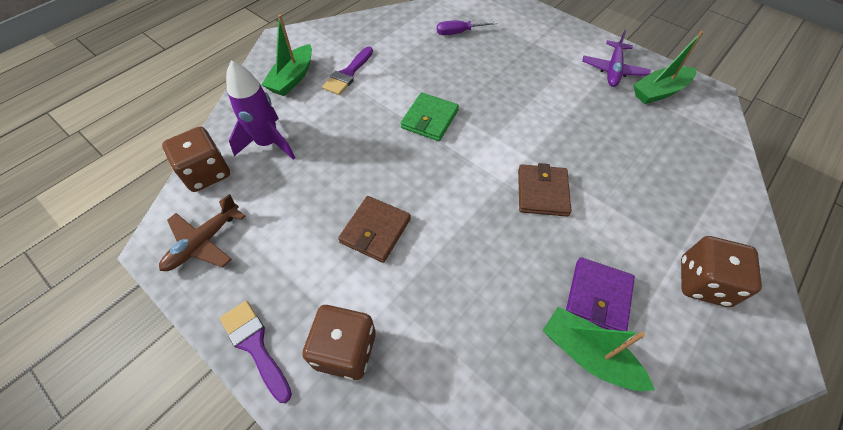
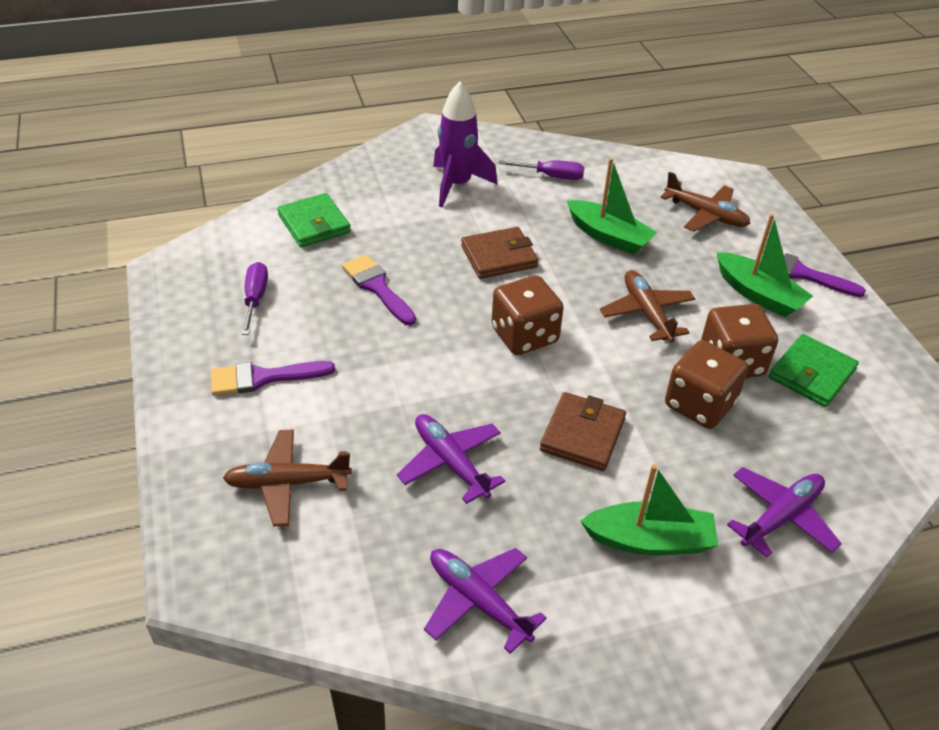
brown plane: [159,194,245,271] = 1 -> [223,429,352,527] [600,270,695,342] [660,172,751,232] = 3
green wallet: [401,92,459,141] = 1 -> [277,193,351,247] [769,334,859,407] = 2
purple brush: [220,301,292,403] [322,47,373,95] = 2 -> [211,361,335,395] [342,255,416,325] [760,248,866,297] = 3
purple plane: [582,30,650,87] = 1 -> [397,414,505,504] [424,548,547,654] [727,467,842,558] = 3
purple screwdriver: [437,20,498,35] = 1 -> [242,262,268,335] [498,160,584,180] = 2
purple wallet: [566,257,635,331] = 1 -> none = 0

